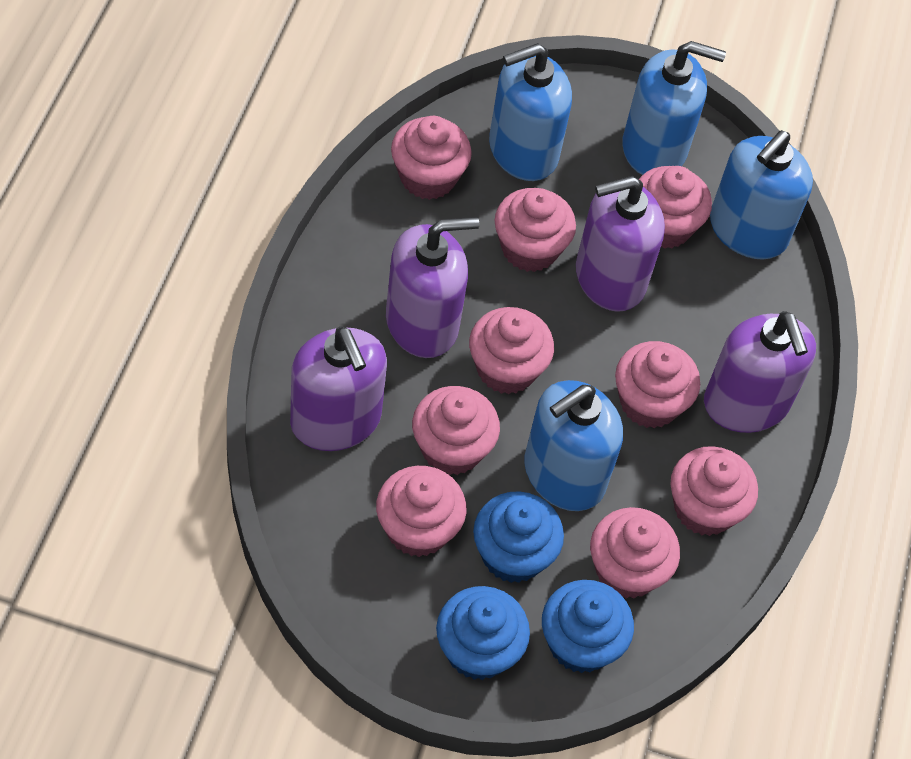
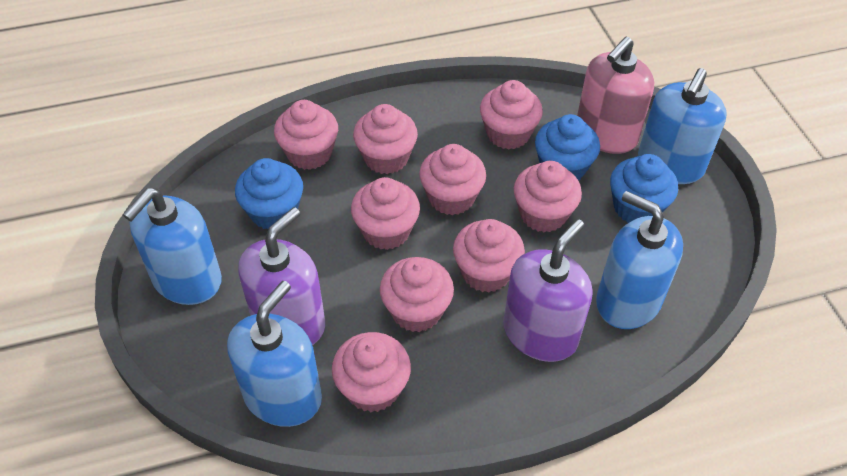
pink soap dispenser: none = 0 -> [577,37,654,154] = 1
purple soap dispenser: [290,326,387,451] [386,217,479,358] [576,176,665,312] [704,311,816,433] = 4 -> [238,207,325,345] [503,219,592,362] = 2

